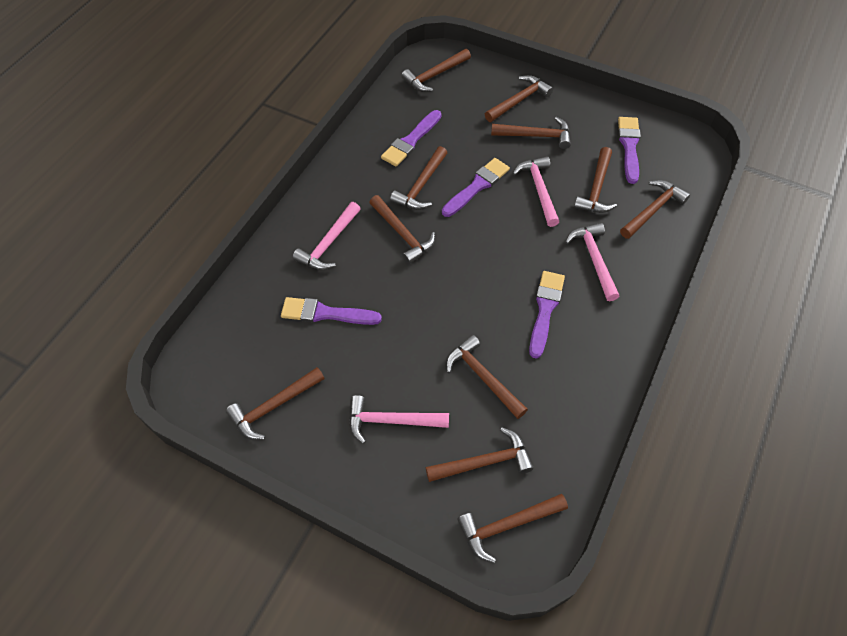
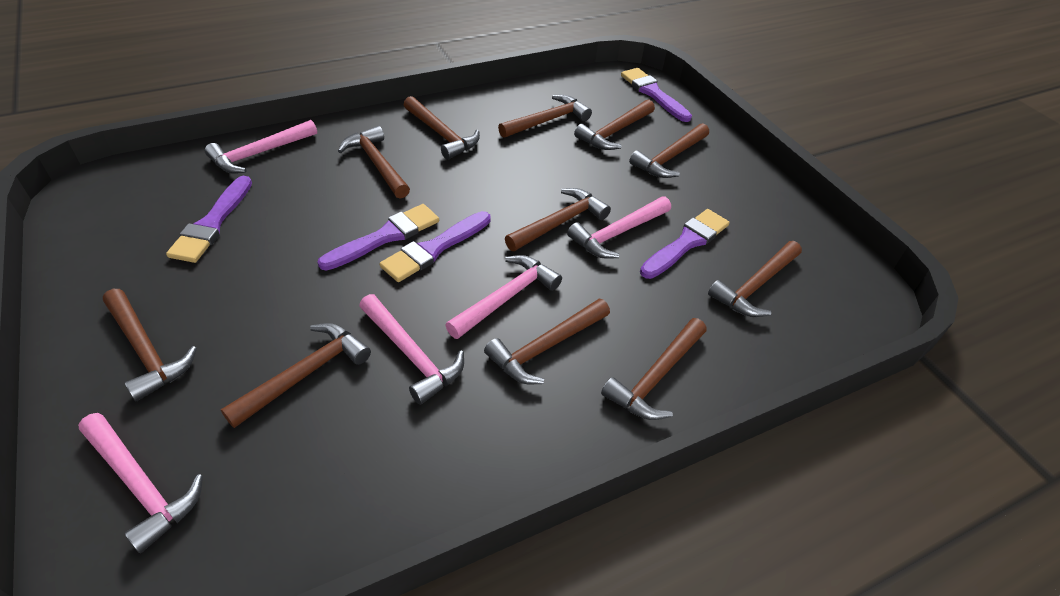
pink hammer: [292,202,361,270] [349,395,449,444] [513,156,559,227] [565,223,619,301] = 4 -> [78,413,203,553] [205,120,317,174] [359,294,464,405] [445,255,562,339] [567,196,671,259] = 5

